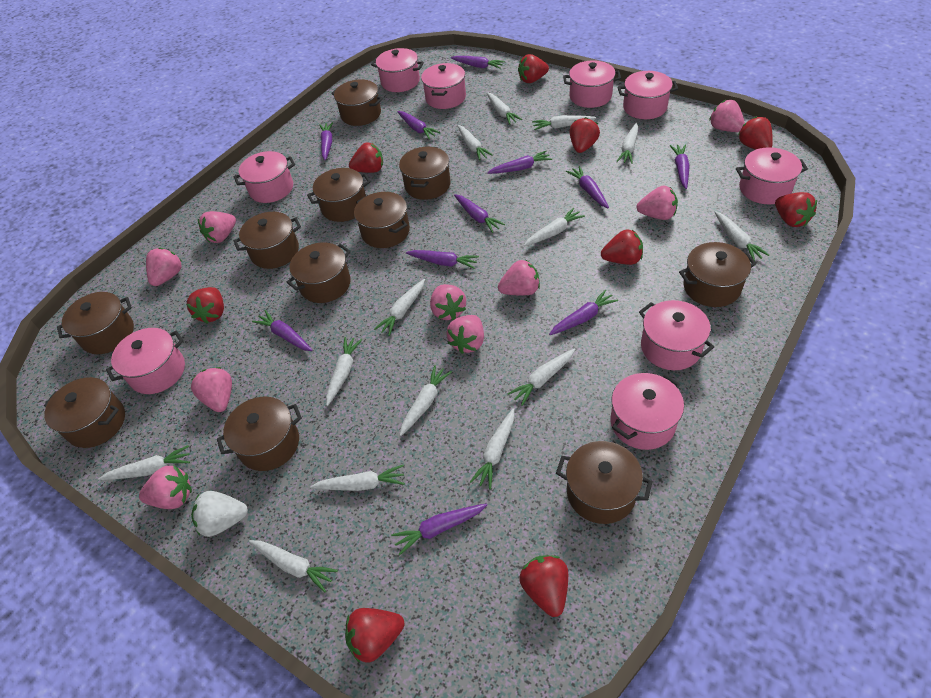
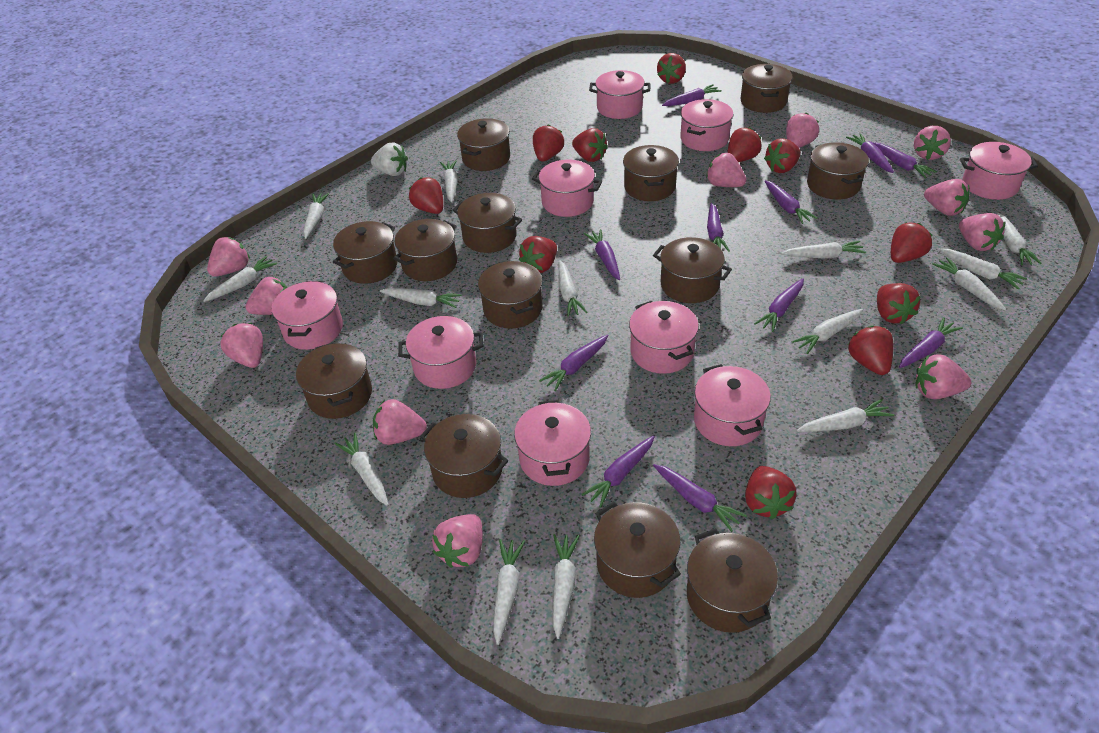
brown pot: [44,377,125,448] [57,292,134,354] [217,397,302,471] [234,212,301,269] [286,242,351,303] [307,168,371,222] [331,79,383,126] [354,192,410,248] [399,147,451,200] [556,441,652,524] [679,242,756,307] = 11 -> [296,342,372,419] [333,221,397,284] [393,219,457,281] [420,414,508,498] [453,193,522,253] [457,118,510,171] [478,261,543,328] [594,502,681,598] [623,145,679,201] [653,237,732,303] [687,528,778,633] [741,64,793,113] [807,142,869,199] = 13
pink strawberry: [139,466,192,509] [146,248,182,286] [191,367,232,412] [198,211,236,243] [430,284,466,320] [446,315,484,354] [498,259,540,295] [636,186,678,220] [709,100,745,132] = 9 -> [207,237,250,276] [221,323,263,368] [245,277,288,315] [373,399,427,445] [432,514,483,568] [706,153,746,187] [786,112,819,148] [914,126,951,160] [916,354,971,399] [924,179,970,216] [959,213,1005,251] = 11
red strawberry: [186,287,224,324] [345,608,404,663] [349,142,383,173] [518,54,549,83] [519,555,568,617] [569,117,600,153] [601,230,643,265] [738,116,773,150] [775,192,817,227] = 9 -> [409,177,443,214] [519,236,557,273] [533,124,564,162] [572,128,608,162] [657,53,686,84] [727,127,762,162] [745,466,797,519] [764,138,801,173] [848,325,893,375] [877,283,921,325] [891,222,933,263] = 11

